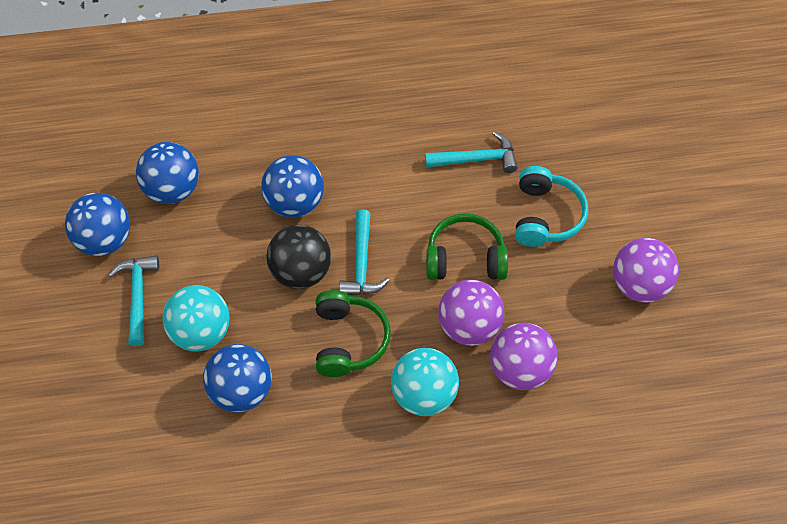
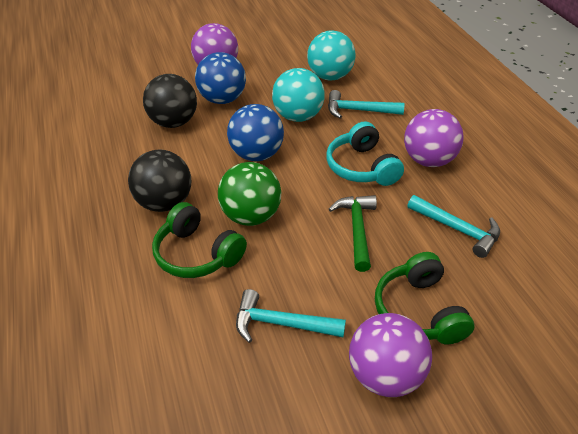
black ball: [266,225,331,289] = 1 -> [128,150,191,212] [143,74,197,128] = 2
blue ball: [65,193,130,256] [136,142,199,204] [203,344,272,413] [261,155,324,218] = 4 -> [195,52,246,104] [227,104,284,161] = 2
green ball: none = 0 -> [218,162,281,226] = 1
green hammer: none = 0 -> [329,195,377,272] = 1

